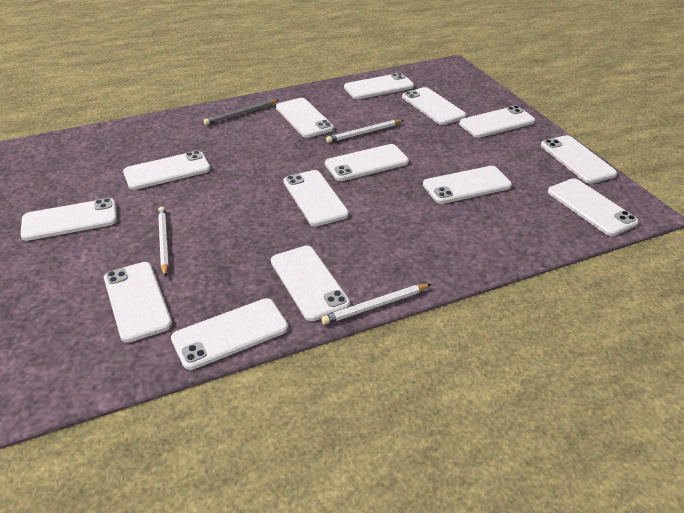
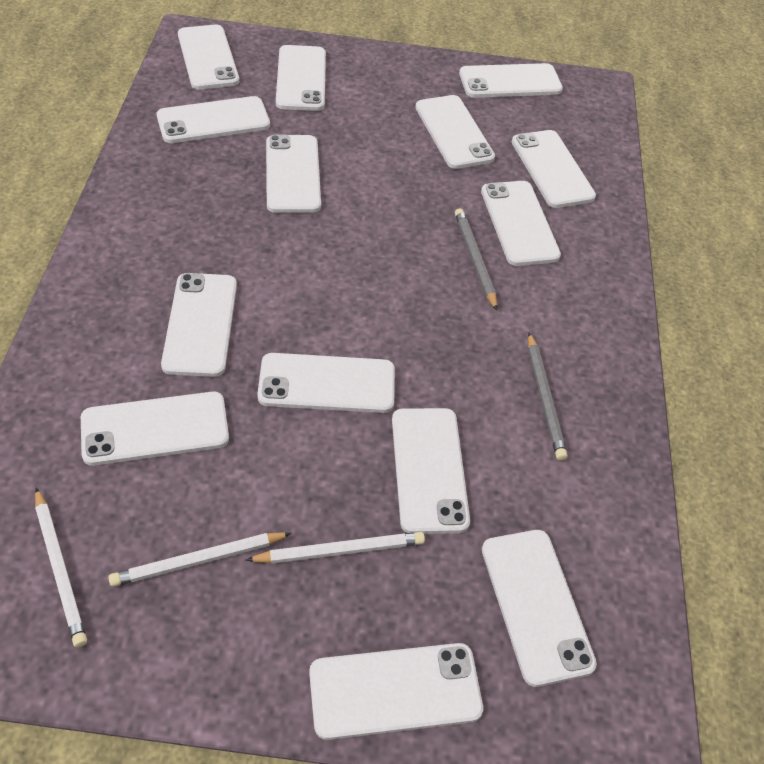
grey pencil: [204,100,279,125] = 1 -> [455,208,497,311] [528,332,567,460] = 2

